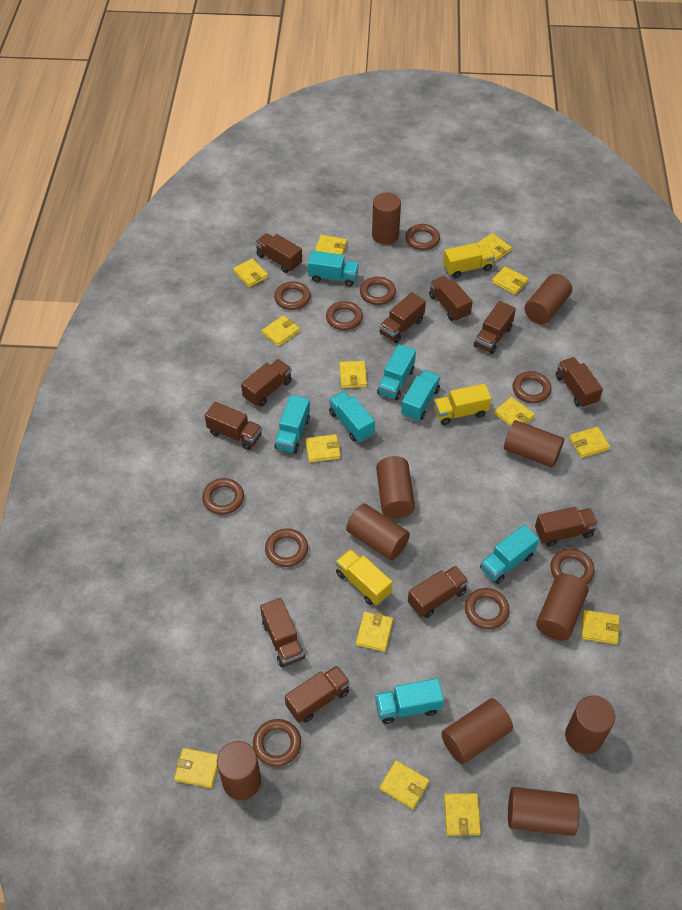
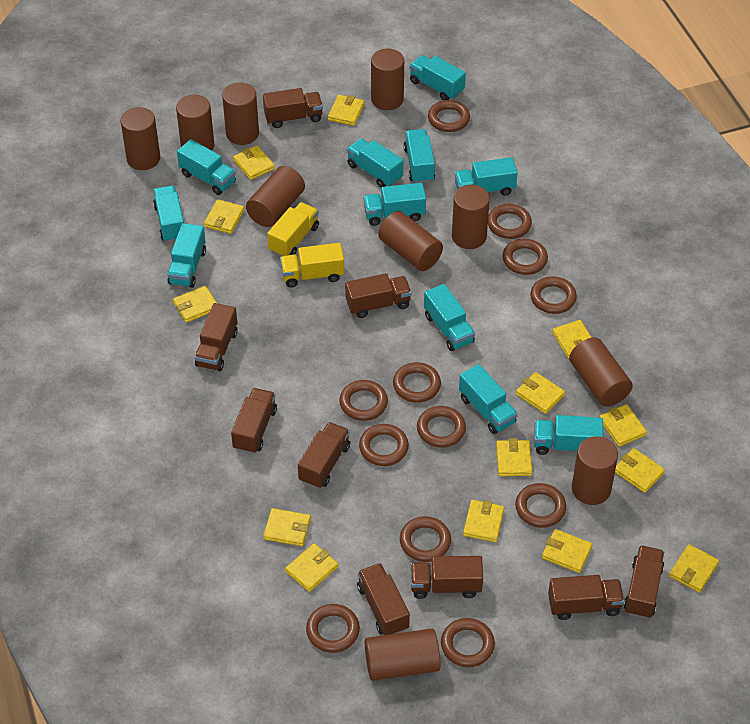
brown ring: [202,478,244,515] [253,719,301,767] [265,528,308,567] [274,282,311,310] [326,301,363,331] [360,277,396,305] [405,224,440,250] [465,588,510,629] [513,371,552,403] [550,549,594,584] = 10 -> [306,604,360,653] [339,380,388,421] [359,424,409,466] [393,362,441,403] [400,516,451,562] [417,406,466,448] [428,100,470,132] [441,618,495,667] [488,204,532,239] [503,239,548,275] [515,483,566,528] [530,276,577,314] = 12
brown truck: [205,402,262,450] [241,359,292,407] [255,233,302,273] [260,598,305,667] [285,665,350,723] [379,292,426,344] [408,566,469,618] [429,276,473,322] [474,301,516,354] [535,507,598,547] [556,357,603,408] = 11 -> [195,303,238,371] [231,388,277,454] [263,88,323,128] [298,422,350,489] [345,273,411,318] [357,563,410,635] [410,556,483,599] [548,575,624,620] [624,545,664,619] = 9
turquoise truck: [274,395,310,453] [308,251,359,287] [329,391,375,442] [375,678,444,724] [377,344,416,400] [401,370,441,421] [480,525,539,584] = 7 -> [153,185,184,242] [167,223,206,288] [177,139,236,195] [347,138,403,188] [364,183,426,226] [403,129,435,183] [409,55,466,100] [424,284,475,351] [455,157,518,196] [459,364,518,434] [534,415,603,455] = 11
yellow truck: [335,549,392,606] [434,383,492,425] [443,243,495,278] = 3 -> [267,202,319,257] [280,243,344,287] = 2

